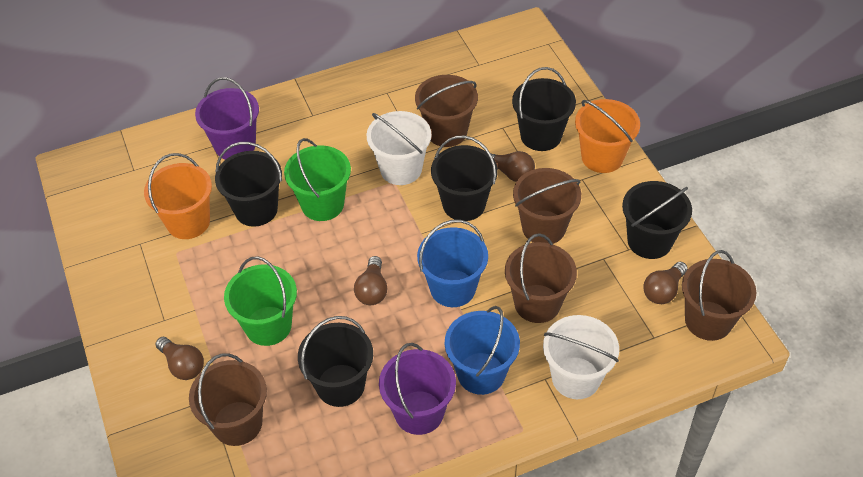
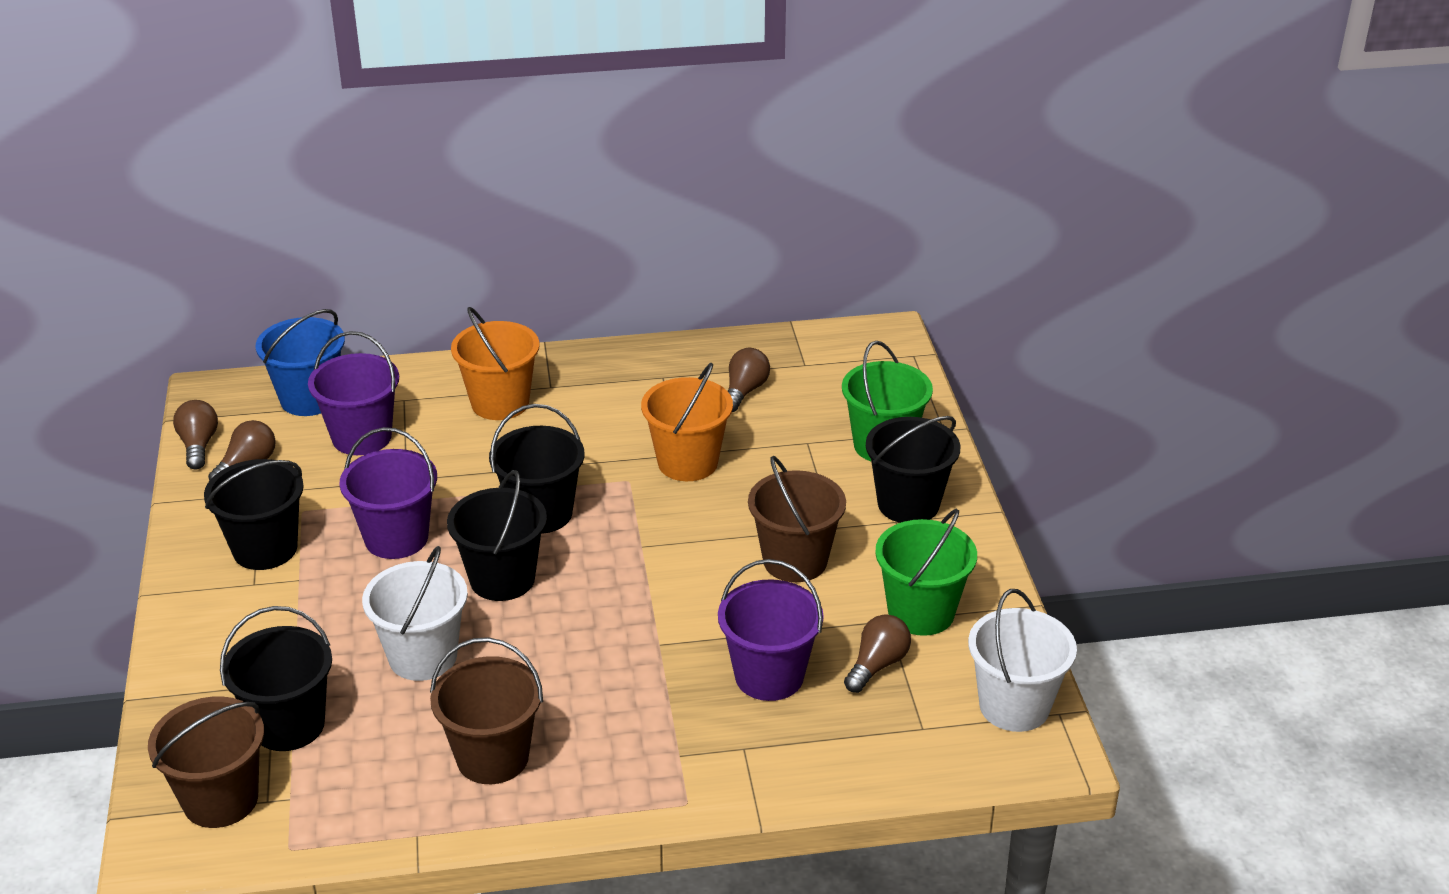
blue bucket: [417,220,488,307] [445,306,520,395] = 2 -> [255,309,345,416] = 1
brown bucket: [189,353,267,446] [415,75,478,147] [505,233,577,323] [513,168,581,244] [682,250,756,341] = 5 -> [148,697,264,828] [430,637,543,784] [748,456,846,582] = 3
purple bucket: [195,77,259,160] [379,343,456,435] = 2 -> [308,331,399,455] [340,427,437,559] [718,559,824,701] = 3

